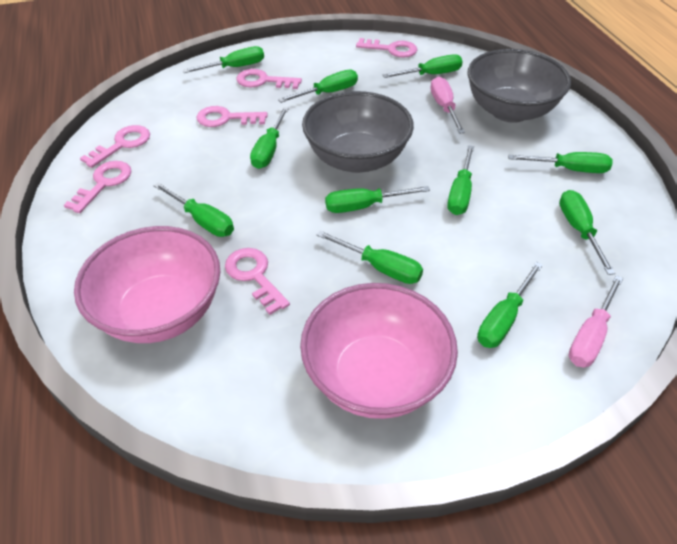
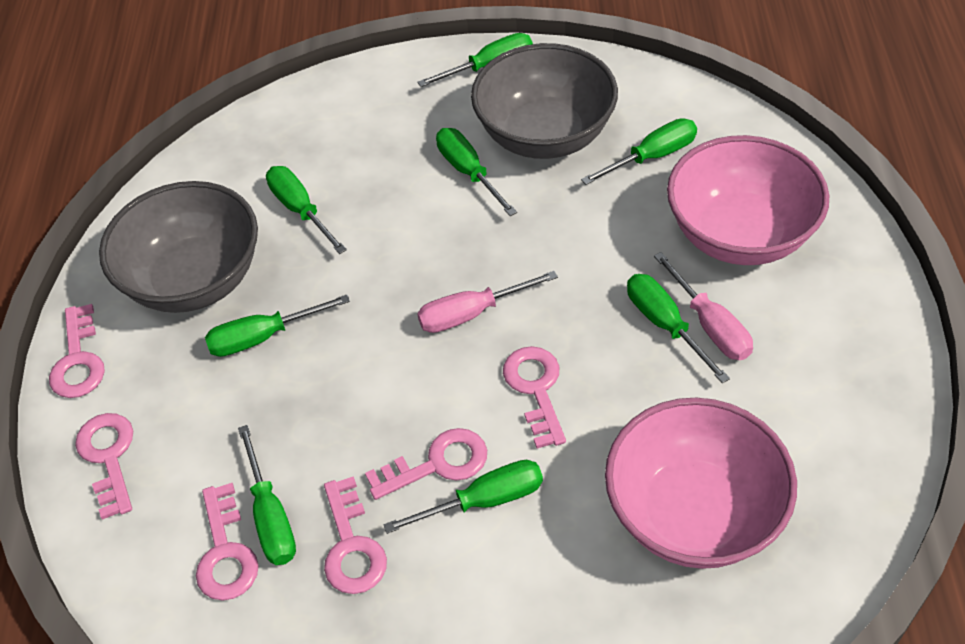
green screwdriver: [154,182,234,237] [182,46,264,73] [250,107,289,169] [278,69,358,103] [317,231,423,284] [325,186,430,213] [383,54,463,78] [447,145,474,215] [477,262,543,348] [508,152,612,173] [559,190,615,275] = 11 -> [205,295,350,357] [238,425,296,565] [266,166,347,254] [383,460,543,534] [417,33,533,87] [436,128,517,216] [581,118,697,185] [627,274,730,383] = 8

